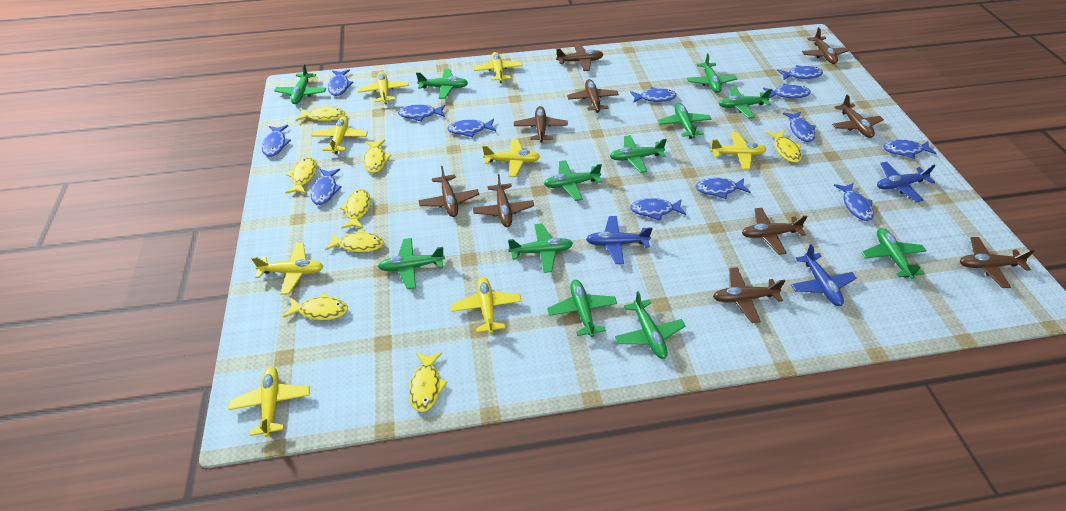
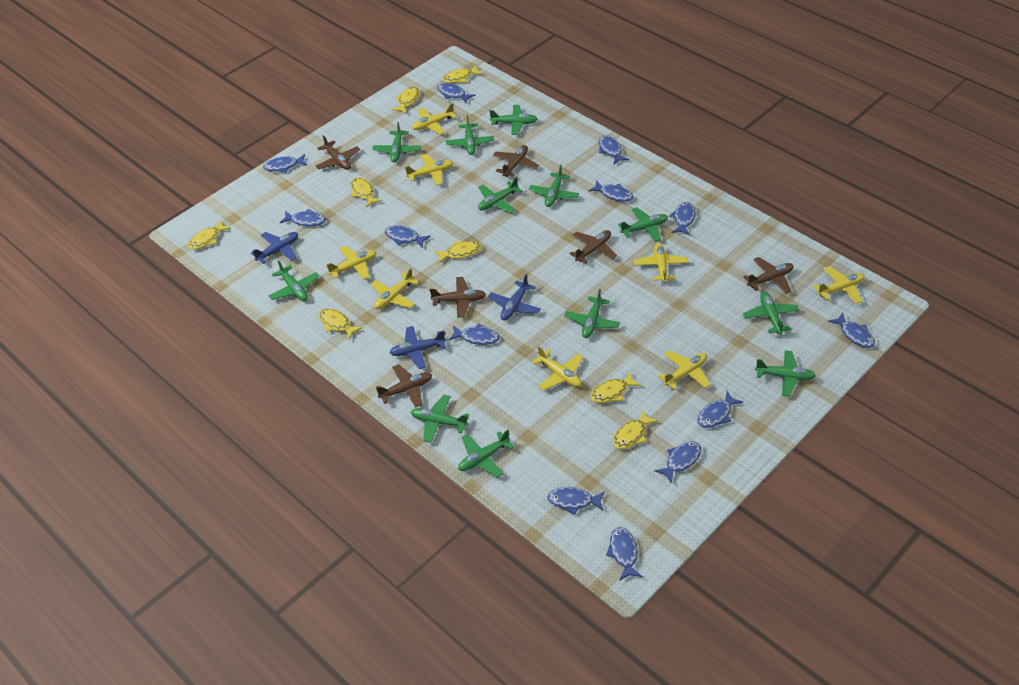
brown plane: [418,166,479,217] [473,174,534,227] [514,106,568,143] [556,44,604,71] [567,79,619,113] [713,267,785,323] [742,208,808,255] [802,27,850,64] [832,94,884,138] [960,237,1035,288] = 10 -> [316,135,360,170] [376,364,432,408] [430,277,486,318] [493,145,539,177] [569,230,617,264] [743,257,794,294] = 6

